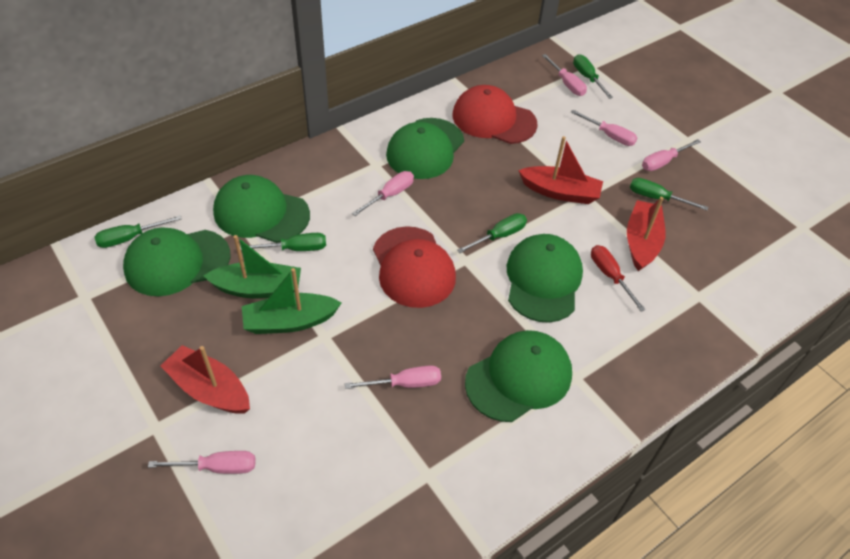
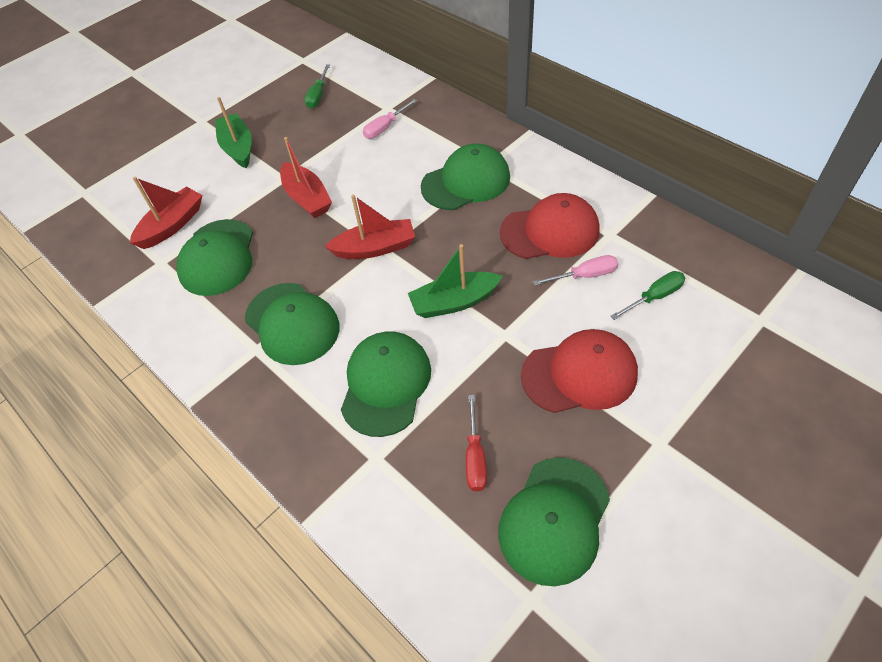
green screwdriver: [94,215,182,248] [240,233,326,251] [457,213,527,253] [573,54,613,99] [630,178,708,211] = 5 -> [304,64,330,109] [611,271,685,320] = 2
pink screwdriver: [148,451,255,474] [345,365,441,389] [352,171,414,216] [542,54,587,96] [571,110,637,146] [642,139,701,171] = 6 -> [363,99,417,139] [533,255,618,286] = 2

